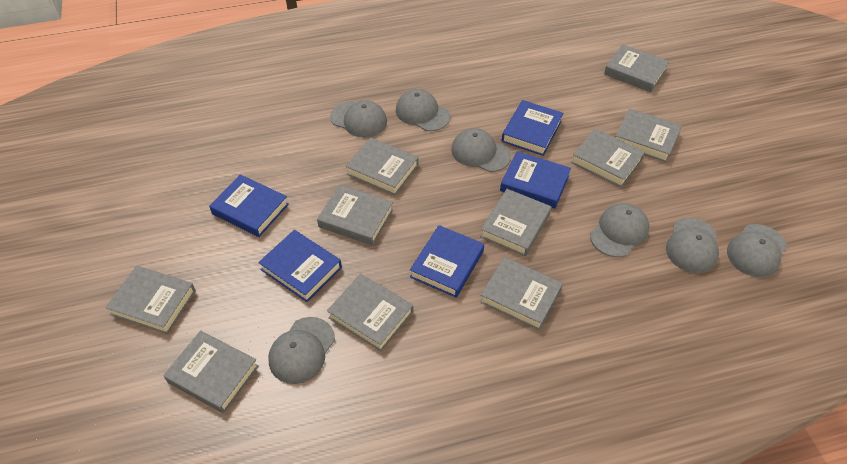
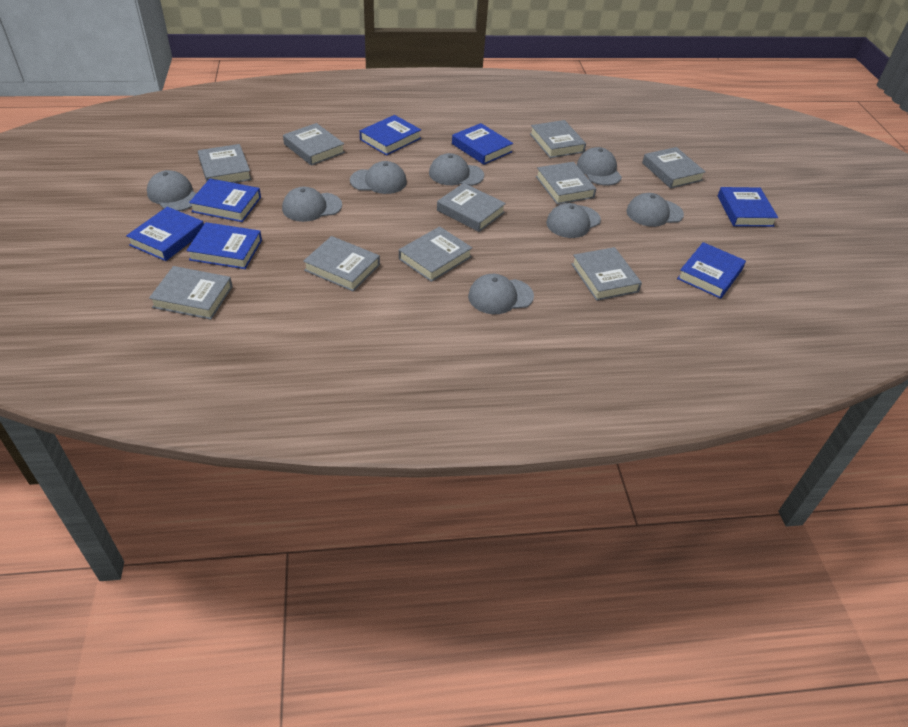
blue book: [209,174,289,237] [258,230,342,302] [410,225,484,298] [500,151,571,209] [502,100,563,156] = 5 -> [126,207,204,261] [186,222,262,269] [189,178,261,222] [360,115,421,155] [452,123,513,165] [677,242,746,299] [718,187,778,227] = 7
grey cap: [268,317,335,384] [330,100,387,137] [396,89,450,131] [451,128,511,172] [590,203,649,257] [666,218,719,273] [727,224,787,277] = 7 -> [147,170,196,211] [282,187,342,222] [350,161,407,194] [429,153,484,186] [468,274,534,314] [546,203,601,238] [577,147,622,186] [626,193,684,227] = 8

